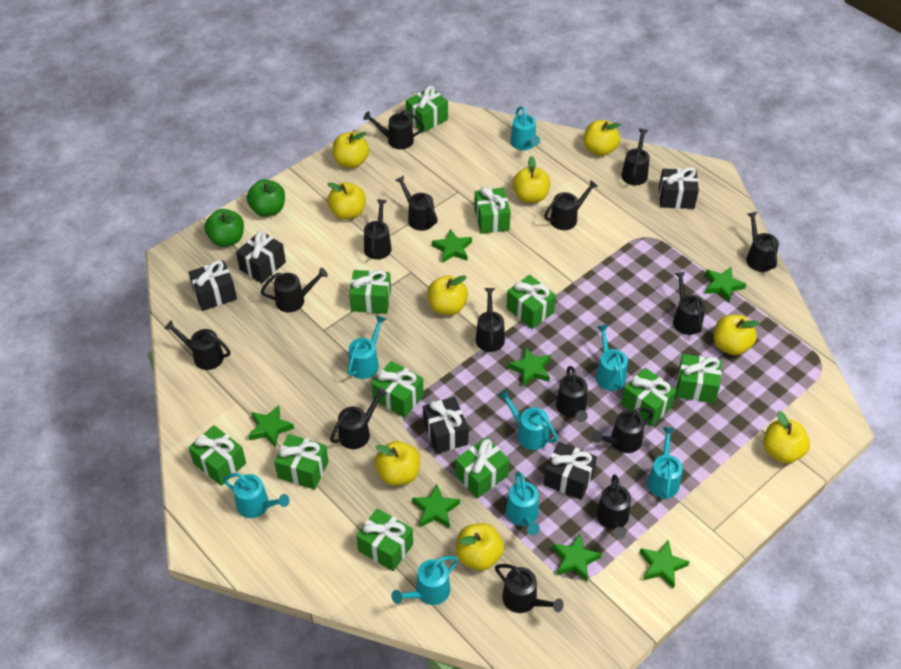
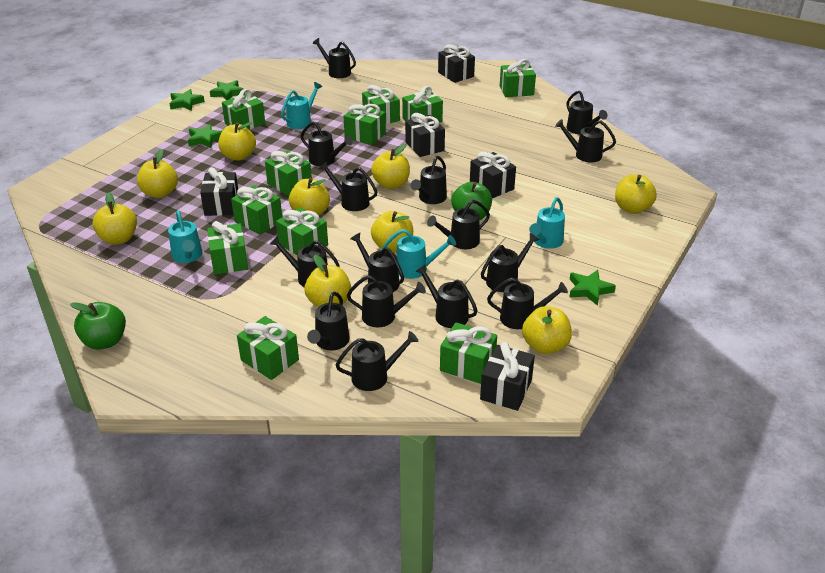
green star: [248,405,294,448] [412,484,460,528] [432,229,472,263] [508,347,551,386] [552,534,602,581] [639,540,690,589] [704,267,746,302] = 7 -> [169,89,205,111] [188,124,222,148] [210,80,245,100] [569,270,616,306] = 4
turquoise watering can: [223,473,290,518] [348,315,386,379] [391,556,458,605] [498,389,558,450] [506,471,540,535] [510,106,540,150] [596,325,628,391] [647,427,683,500] = 8 -> [168,210,203,263] [281,82,322,129] [382,229,456,279] [529,197,565,249] = 4

